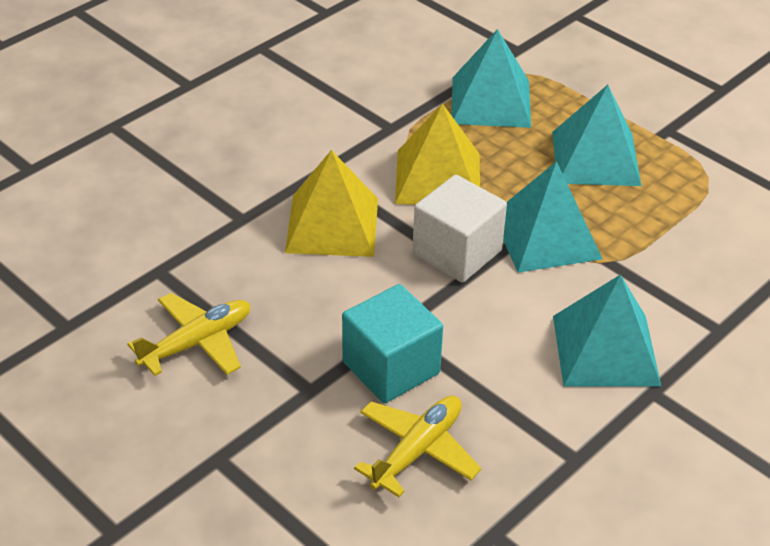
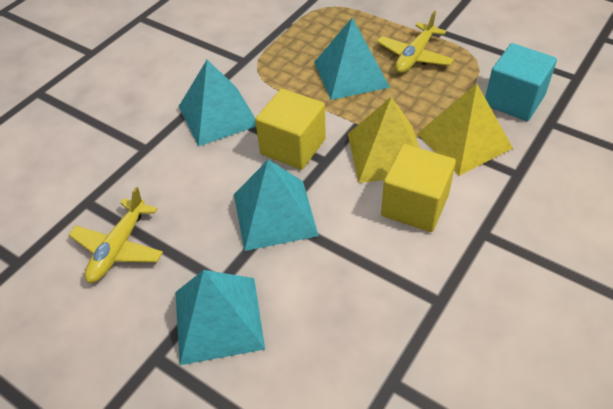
white cube: [413,175,507,283] = 1 -> none = 0
yellow cube: none = 0 -> [255,89,326,170] [381,144,456,232] = 2

